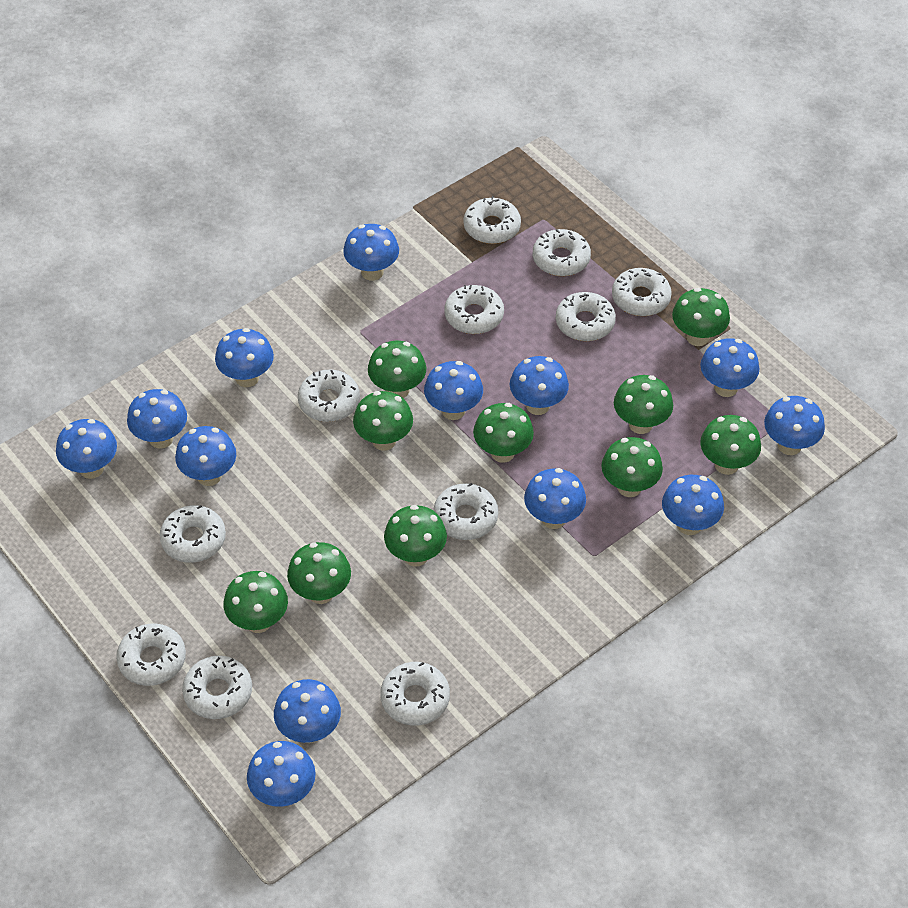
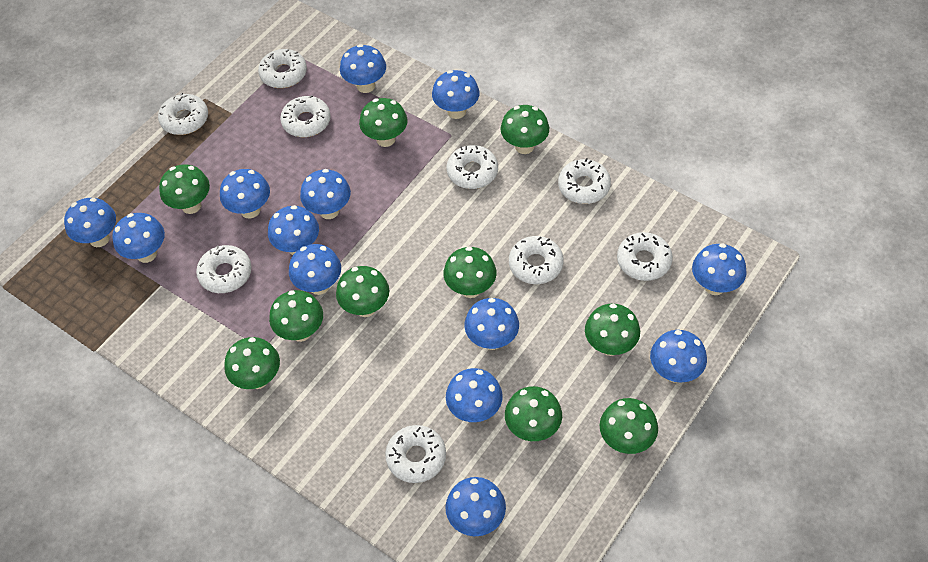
white donut: [116,623,186,686] [160,505,226,563] [182,656,252,719] [298,370,360,422] [380,662,450,726] [433,483,498,540] [444,285,504,334] [463,196,521,244] [533,229,591,276] [556,292,616,341] [612,268,672,316] = 11 -> [158,93,208,135] [196,245,252,293] [258,49,307,88] [280,95,331,137] [385,425,446,483] [446,145,498,189] [509,236,564,284] [558,158,611,204] [617,232,673,281] = 9

